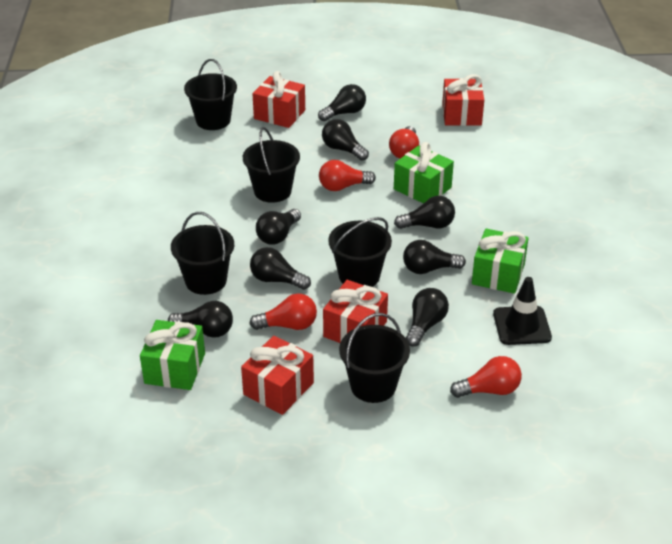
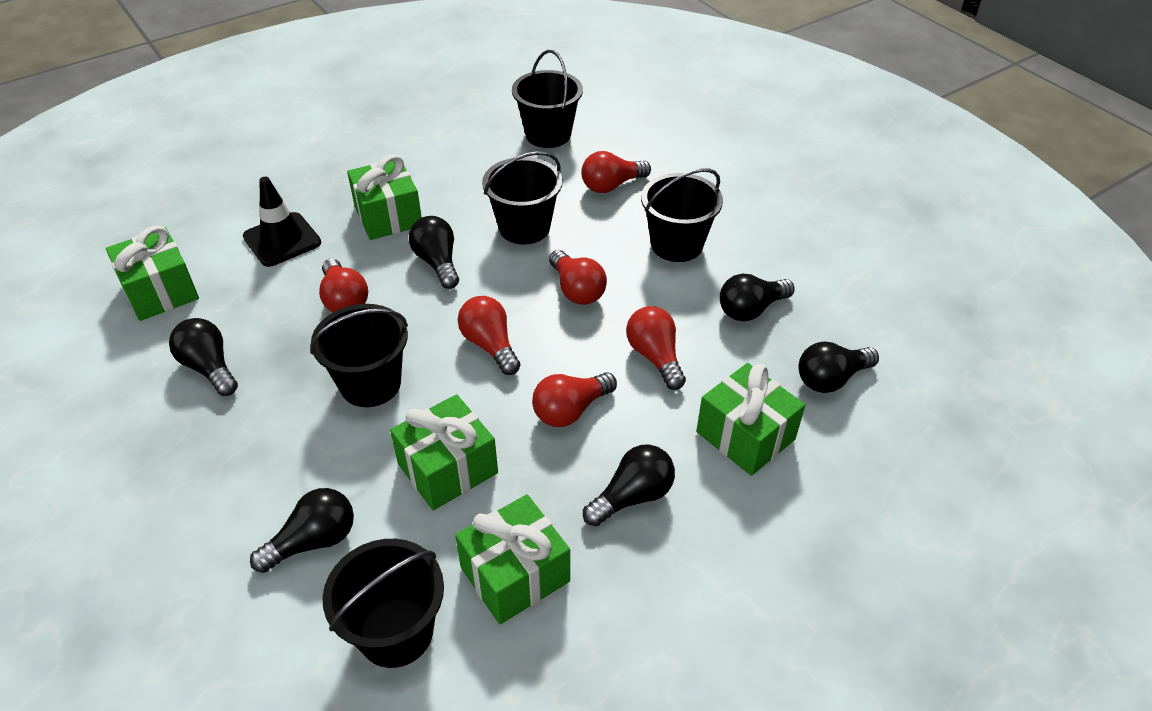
black light bulb: [168,301,233,338] [250,247,311,290] [256,209,301,245] [318,84,366,121] [322,119,369,161] [394,196,455,229] [403,240,466,274] [406,288,449,347] = 8 -> [169,318,238,396] [250,488,354,573] [409,216,459,289] [583,444,675,526] [720,273,795,322] [799,342,879,393] = 6
green gift: [140,320,205,390] [394,142,454,204] [472,228,529,294] = 3 -> [106,226,199,321] [347,154,422,240] [390,394,498,510] [455,494,570,624] [696,363,805,476] = 5
red gift: [241,336,314,415] [253,71,305,128] [323,280,388,343] [442,74,484,126] = 4 -> none = 0
red light bulb: [250,293,317,330] [319,160,376,191] [389,126,419,159] [450,356,522,398] = 4 -> [319,259,368,312] [458,296,521,375] [532,372,617,427] [549,250,607,305] [581,151,651,193] [626,306,686,390] = 6

